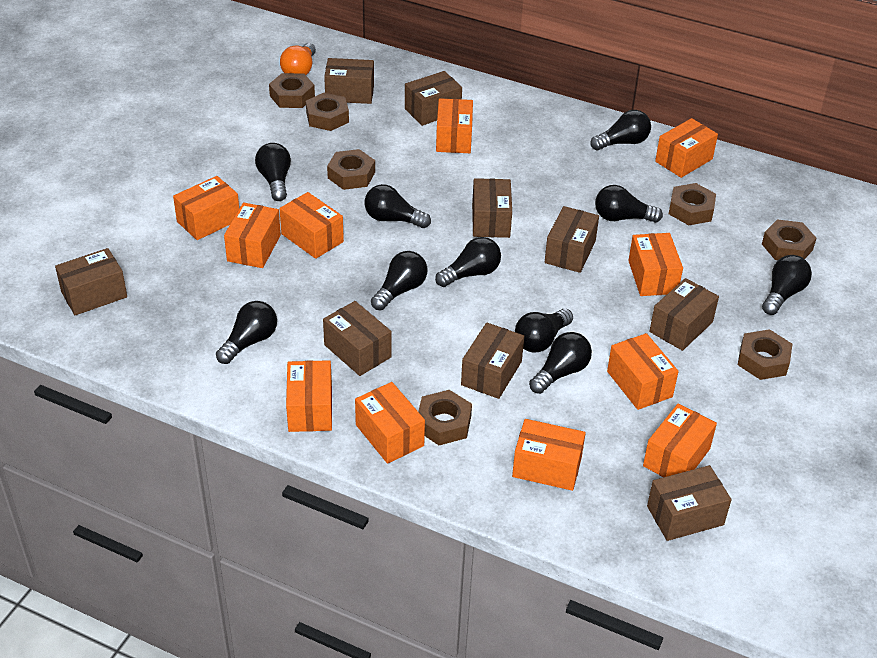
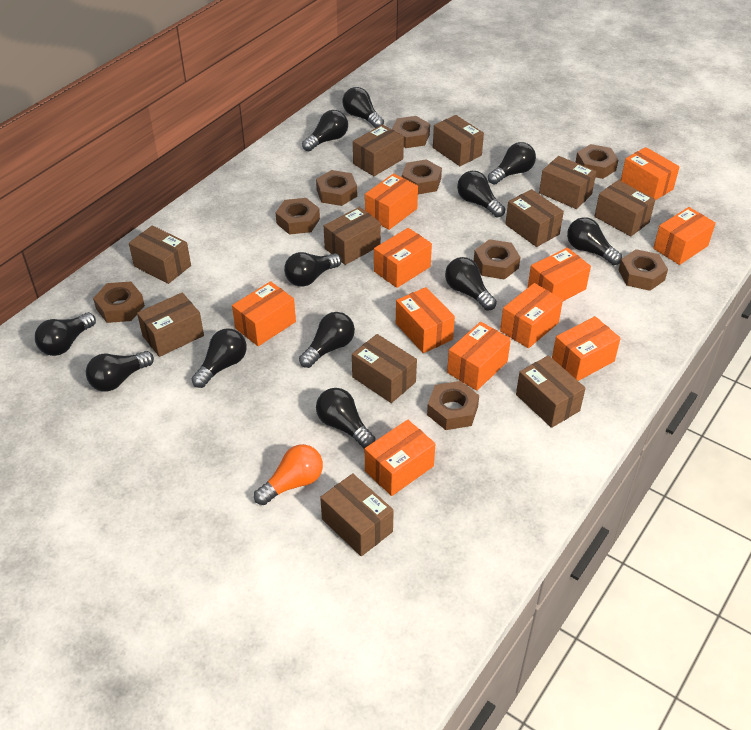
black light bulb: [216,301,277,364] [255,143,291,201] [365,184,431,228] [371,251,428,310] [435,237,501,287] [515,309,573,352] [529,332,592,394] [590,110,651,150] [595,185,663,223] [762,255,812,315] = 10 -> [35,312,96,356] [86,351,154,391] [192,328,247,388] [284,252,341,287] [299,312,355,368] [302,110,348,151] [316,388,375,449] [342,87,384,128] [445,257,497,311] [457,171,505,217] [488,142,536,185] [567,217,622,265] = 12
brown box: [55,248,127,315] [323,301,392,376] [324,58,374,104] [405,71,462,126] [461,323,524,399] [472,178,512,238] [544,206,599,273] [647,465,732,541] [649,278,719,351] = 9 -> [129,225,191,284] [137,293,204,357] [320,473,394,556] [324,207,381,265] [352,334,417,403] [353,124,404,176] [433,115,484,166] [505,189,564,247] [516,355,585,428] [539,156,597,209] [595,180,655,237] = 11
brown nut: [269,73,315,108] [306,93,349,131] [327,149,375,190] [418,390,472,445] [669,183,716,225] [738,329,792,380] [762,219,816,260] = 7 -> [93,281,145,323] [275,198,320,235] [316,170,357,206] [392,116,430,148] [402,159,442,194] [427,381,479,430] [474,239,520,279] [575,144,619,179] [618,249,668,291] = 9

